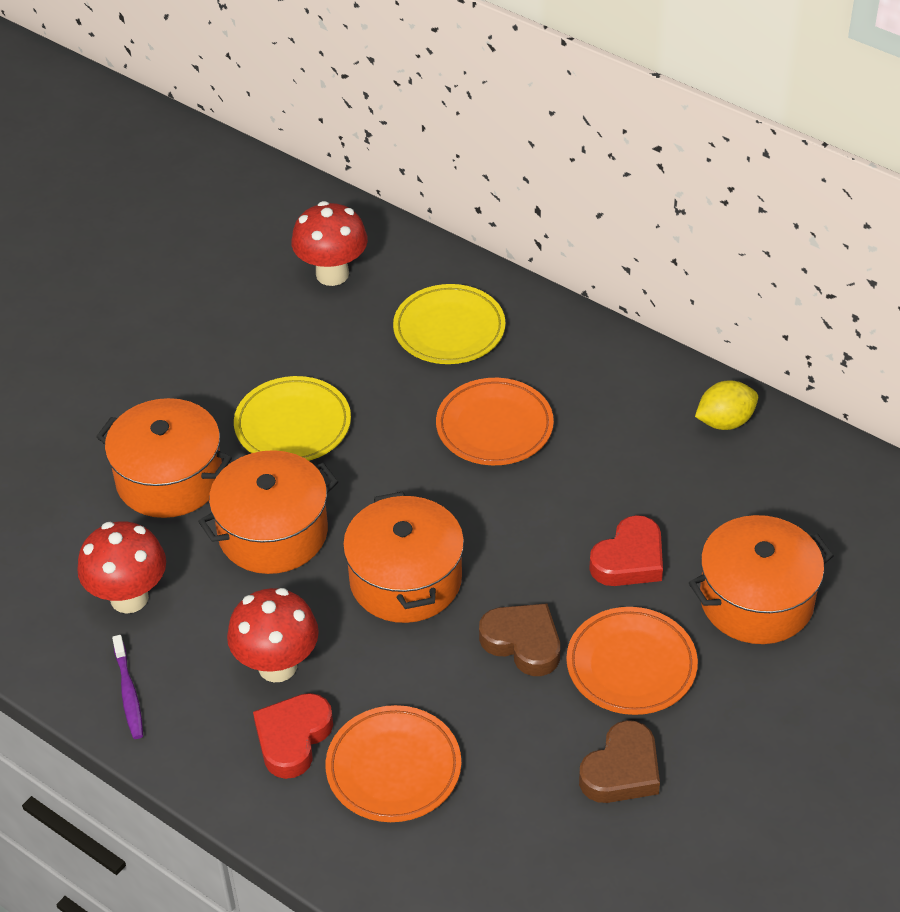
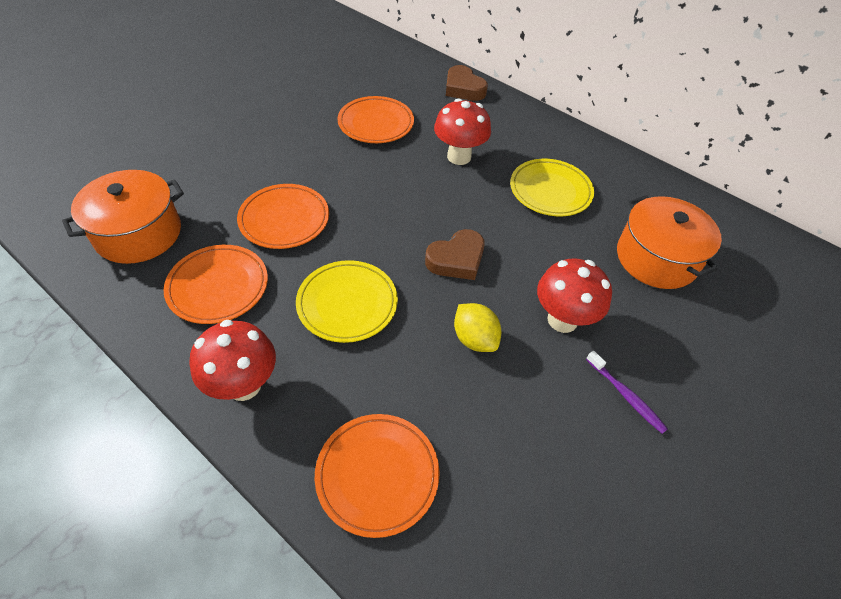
orange plate: [325,705,461,822] [436,378,554,465] [566,607,698,715] = 3 -> [164,245,268,324] [237,184,329,249] [315,414,440,538] [337,96,414,143] = 4
orange pot: [96,398,232,518] [198,450,338,574] [343,491,464,623] [689,515,834,644] = 4 -> [62,170,184,264] [617,195,722,289] = 2
red heart: [253,693,333,779] [589,515,663,586] = 2 -> none = 0

